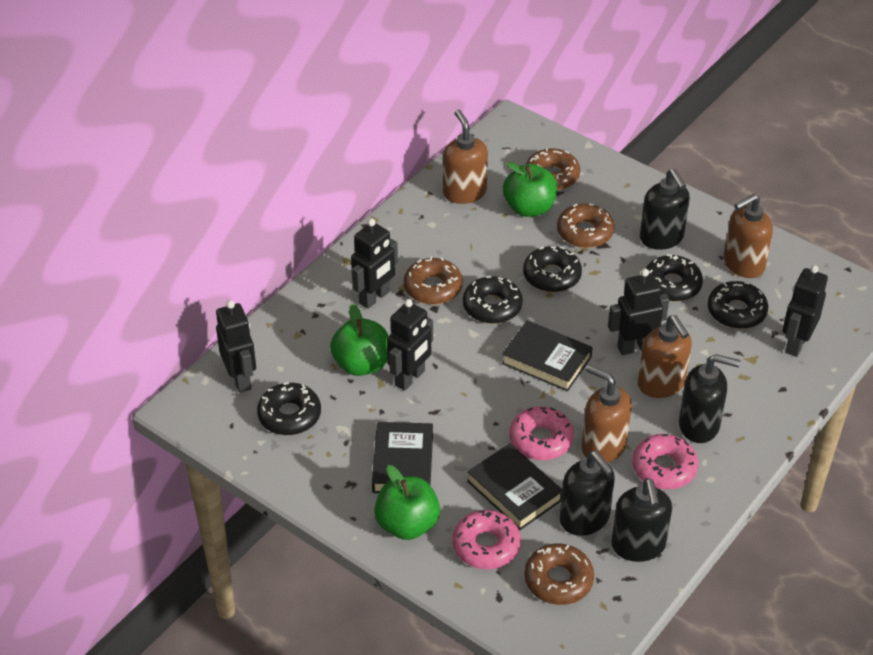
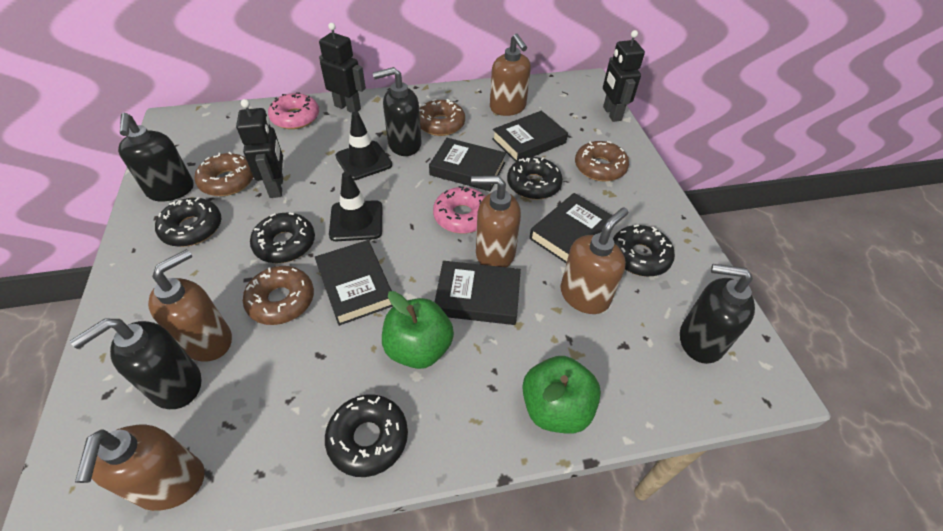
black book: [372,422,433,493] [467,443,562,530] [502,321,593,392] = 3 -> [315,240,393,326] [429,138,506,191] [435,261,521,325] [492,111,568,162] [529,193,613,263] = 5
black robot: [216,300,256,393] [351,218,398,309] [387,299,433,391] [608,269,669,355] [783,265,828,357] = 5 -> [236,99,283,198] [319,23,366,113] [603,30,645,122] = 3
black traffic cone: none = 0 -> [329,172,382,241] [335,112,392,180] = 2
brown soap dispenser: [443,110,488,204] [581,365,632,463] [638,315,692,398] [724,194,773,278] = 4 -> [75,425,205,511] [148,249,232,362] [471,176,521,267] [490,34,531,116] [561,207,628,314] = 5
green apple: [330,303,389,376] [374,465,440,540] [503,162,557,217] = 3 -> [382,291,454,369] [522,356,601,434] = 2
pink donut: [452,510,521,569] [509,406,574,460] [632,434,698,489] = 3 -> [268,93,319,129] [433,186,486,234] = 2

